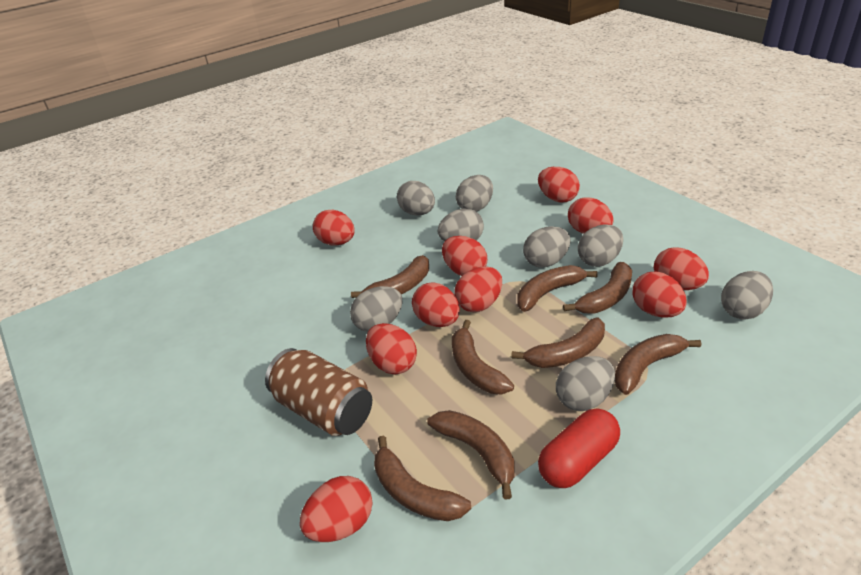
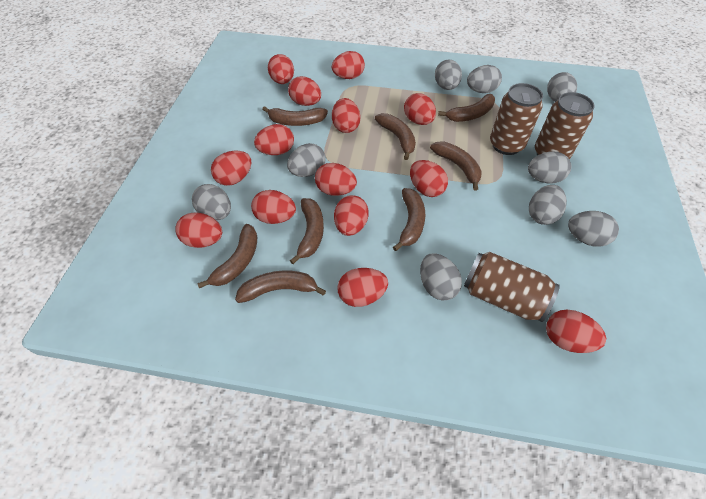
brown can: [265,348,372,436] = 1 -> [464,252,560,322] [490,83,543,155] [535,92,595,159] = 3
grey egg: [350,286,402,332] [397,181,435,215] [438,209,484,241] [456,175,493,212] [523,226,571,268] [556,356,615,411] [578,224,623,267] [721,271,773,320] = 8 -> [192,184,231,220] [287,143,326,177] [420,253,462,300] [435,60,462,90] [467,65,502,93] [528,152,571,184] [529,185,567,225] [547,72,577,102] [568,211,619,247] = 9
red capsule: [538,408,620,488] = 1 -> none = 0
red egg: [300,476,373,542] [313,210,355,246] [366,323,417,374] [412,282,460,327] [442,236,487,276] [454,267,502,312] [538,167,580,203] [568,197,614,234] [632,272,687,318] [654,247,709,290] = 10 -> [175,212,222,248] [211,151,251,186] [251,190,296,224] [254,124,294,155] [268,54,294,84] [288,76,321,106] [315,163,357,196] [332,51,365,79] [332,98,361,133] [334,195,369,236] [337,268,388,307] [404,93,436,125] [410,160,448,197] [546,310,606,353] = 14

